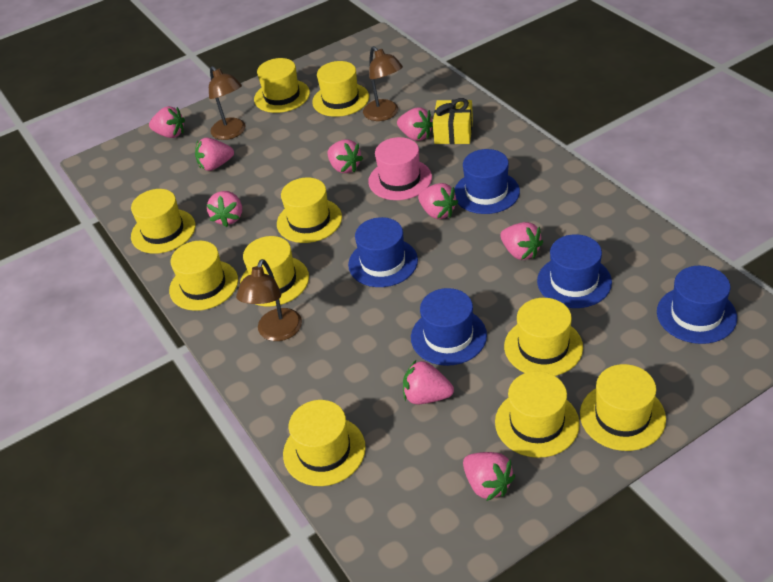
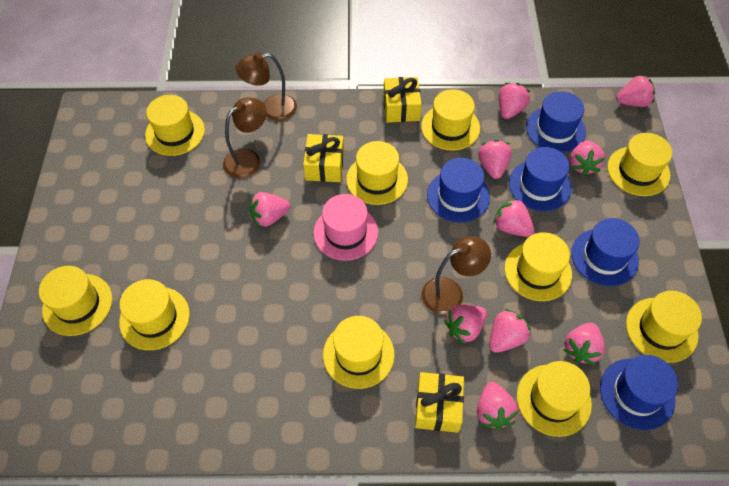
pink strawberry: [149,106,185,138] [195,138,234,171] [207,191,242,227] [327,140,363,173] [397,107,433,141] [403,360,454,404] [418,183,458,219] [463,452,515,501] [500,222,543,260] = 9 -> [250,192,290,227] [444,305,487,344] [477,382,518,430] [478,140,512,179] [489,309,531,353] [493,198,534,237] [499,83,531,119] [564,323,605,365] [570,141,605,176] [616,74,655,107] = 10
yellow gift: [433,98,473,144] = 1 -> [303,134,344,182] [384,77,422,123] [415,372,464,433] = 3

